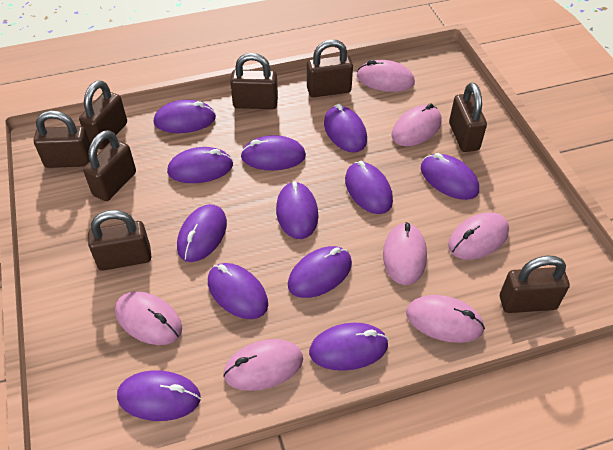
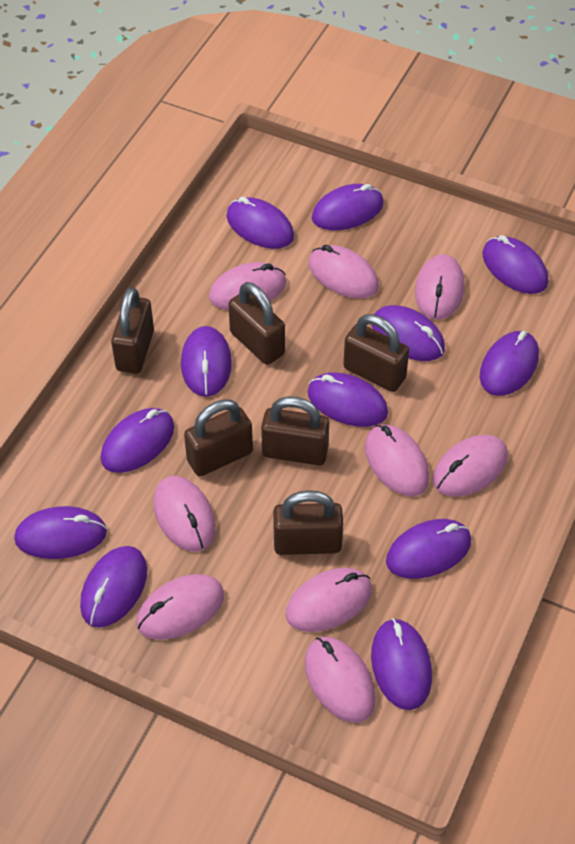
brown padlock: [34,110,90,168] [79,80,127,149] [83,130,136,201] [88,210,151,271] [230,53,278,109] [307,40,353,97] [449,82,487,152] [500,256,570,313] = 8 -> [111,287,154,374] [184,400,253,476] [228,282,285,365] [261,396,329,465] [273,490,343,555] [343,314,409,392] = 6
pink mouse: [115,291,182,345] [223,339,303,391] [357,60,415,92] [383,222,427,285] [392,103,441,147] [406,295,485,343] [448,212,509,260] = 7 -> [136,574,224,640] [153,476,215,552] [209,262,286,310] [286,568,372,632] [305,637,376,723] [309,245,379,299] [365,424,430,496] [415,254,465,320] [433,435,508,496] = 9

